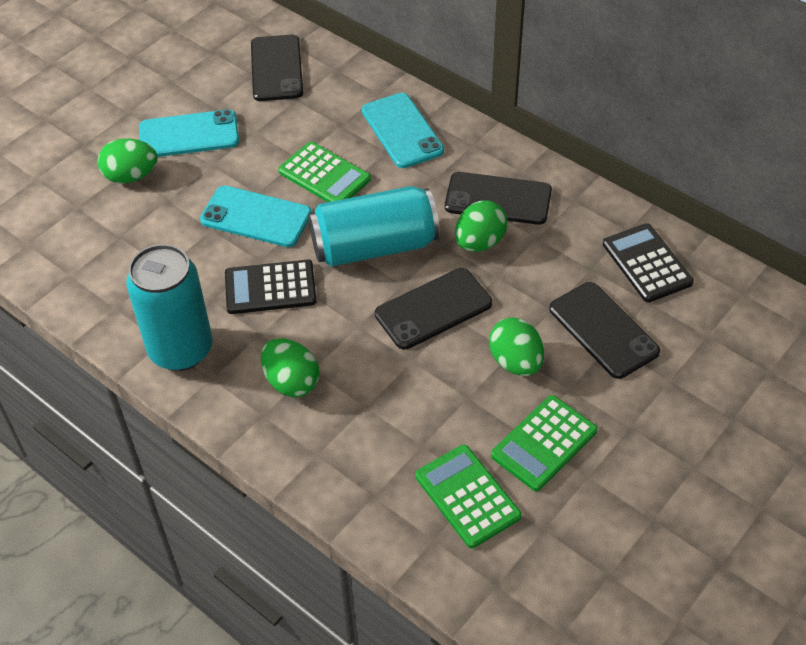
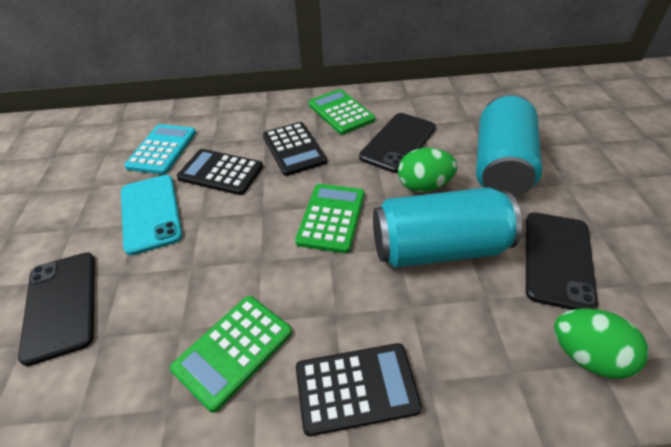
black calculator: [225,260,317,314] [603,223,694,302] = 2 -> [176,149,263,195] [263,122,327,176] [296,343,422,436] = 3
black phone: [251,35,303,101] [375,268,492,350] [445,172,552,225] [549,282,660,379] = 4 -> [18,252,95,366] [359,113,436,173] [526,213,598,310] = 3
green egg: [98,138,158,184] [261,338,319,397] [455,200,508,252] [489,317,544,376] = 4 -> [398,148,457,192] [554,308,648,379] = 2
turquoise calculator: none = 0 -> [124,124,196,174] = 1
turquoise phone: [139,109,239,157] [200,186,312,247] [362,93,444,168] = 3 -> [121,175,182,255] = 1

